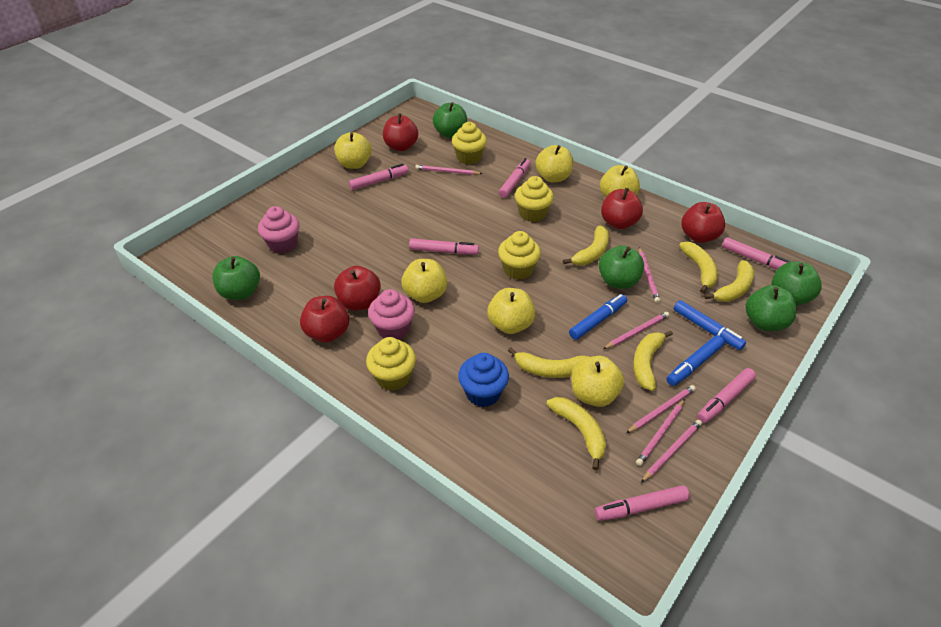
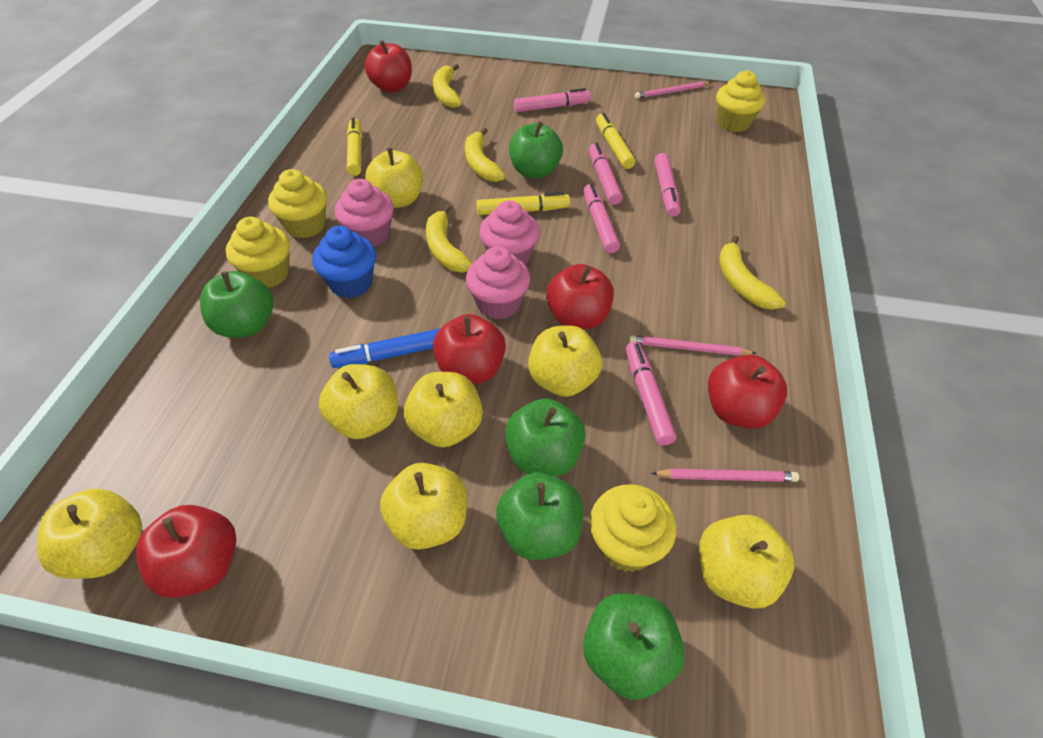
blue marker: [569,294,627,340] [666,335,725,386] [674,300,746,350] = 3 -> [329,328,441,368] = 1
pink cupcake: [258,206,299,254] [368,289,415,340] = 2 -> [335,179,394,247] [466,246,530,320] [479,200,540,265] = 3
pink marker: [349,164,409,190] [409,238,479,255] [499,158,530,198] [595,485,690,521] [697,368,756,423] [722,237,791,270] = 6 -> [514,88,591,112] [583,184,620,253] [589,143,623,205] [626,342,676,446] [655,153,680,217] = 5
pink pencil: [415,165,482,175] [603,312,669,349] [626,385,696,433] [636,399,685,466] [639,247,660,303] [641,420,702,483] = 6 -> [629,335,757,356] [635,81,712,99] [651,469,799,482] = 3
yellow apple: [334,132,372,169] [401,259,447,303] [487,288,535,334] [536,145,573,182] [571,356,624,407] [600,165,640,198] = 6 -> [37,489,142,579] [319,364,398,439] [365,148,423,208] [380,463,467,550] [404,372,483,447] [528,325,602,397] [699,515,794,609] = 7
yellow banana: [508,347,589,378] [546,397,606,470] [563,225,609,265] [633,331,673,391] [679,241,718,293] [704,260,754,302] = 6 -> [426,205,472,272] [433,64,462,108] [465,128,505,182] [719,236,786,310] = 4
yellow marker: none = 0 -> [347,118,362,176] [476,192,570,215] [596,113,636,169] = 3

